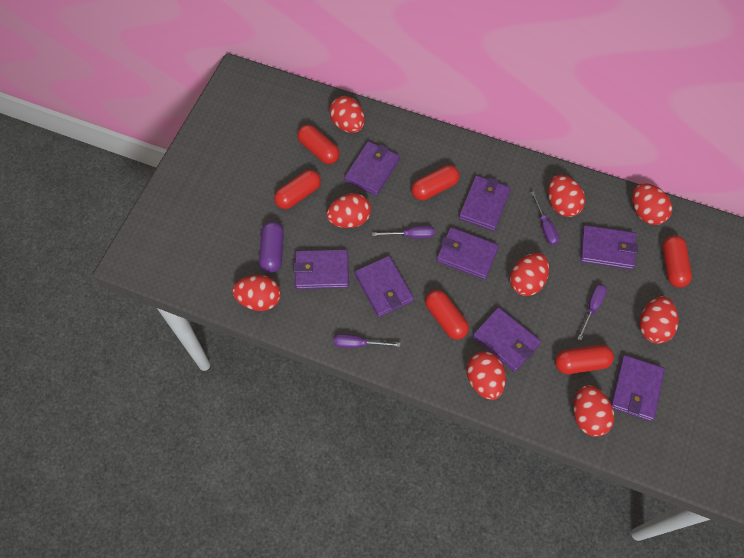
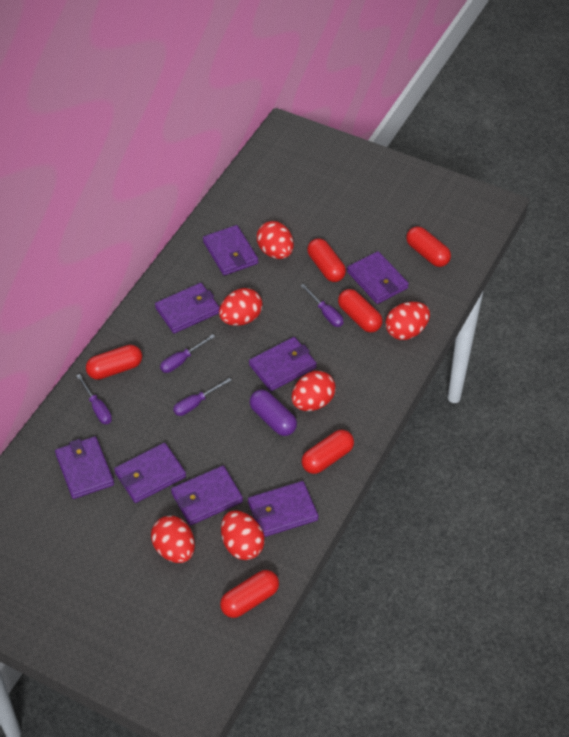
red egg: [232,275,281,311] [326,193,371,228] [329,96,365,133] [466,351,506,400] [510,253,549,296] [548,175,585,217] [573,385,614,437] [632,183,672,225] [639,296,679,344] = 9 -> [151,516,195,563] [219,288,262,326] [221,510,265,560] [256,221,294,259] [291,371,336,411] [385,302,430,340] = 6

